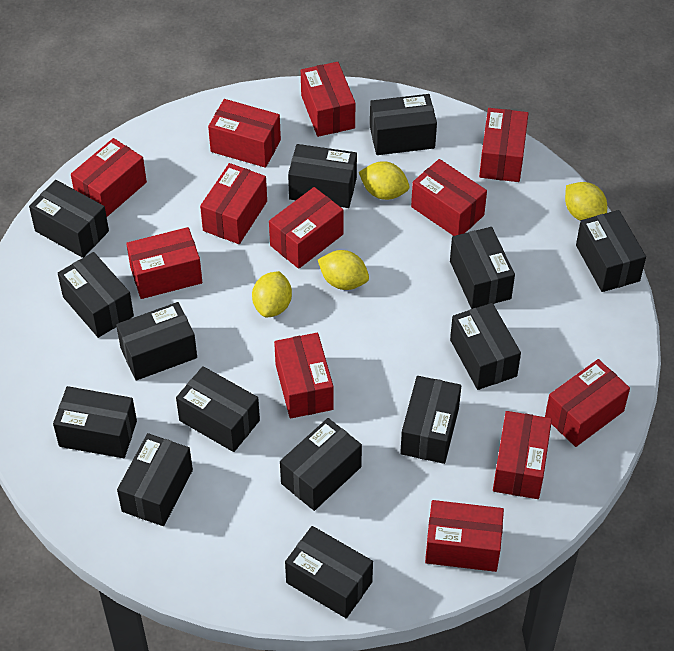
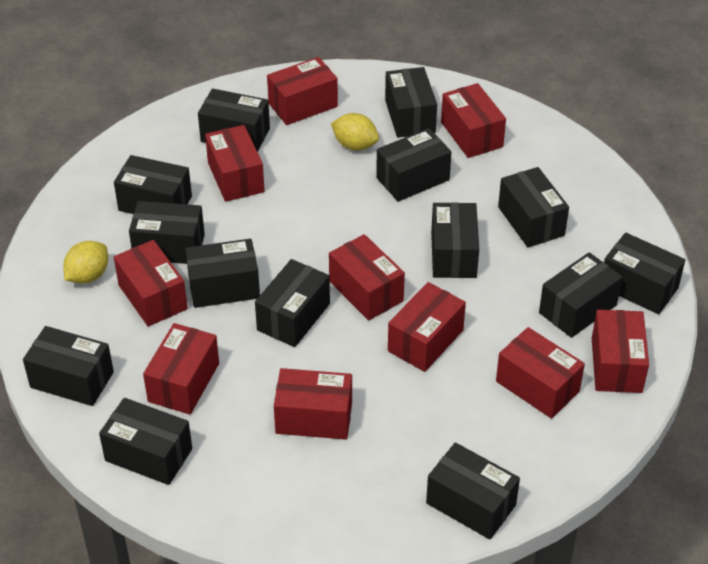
red box: [71,138,147,217] [126,227,202,299] [200,163,267,244] [208,99,281,168] [269,187,343,269] [274,333,334,418] [301,62,355,137] [411,159,487,236] [425,500,504,572] [479,108,528,182] [493,411,552,499] [545,359,630,447] = 12 -> [114,240,188,327] [143,323,219,414] [205,125,265,202] [267,57,338,125] [274,368,352,440] [329,234,405,321] [388,282,466,372] [441,83,506,158] [496,327,585,419] [592,310,649,393] = 10
yellow lemon: [252,271,292,318] [318,250,369,290] [359,161,409,200] [565,182,607,221] = 4 -> [63,241,108,284] [331,113,379,151] = 2

